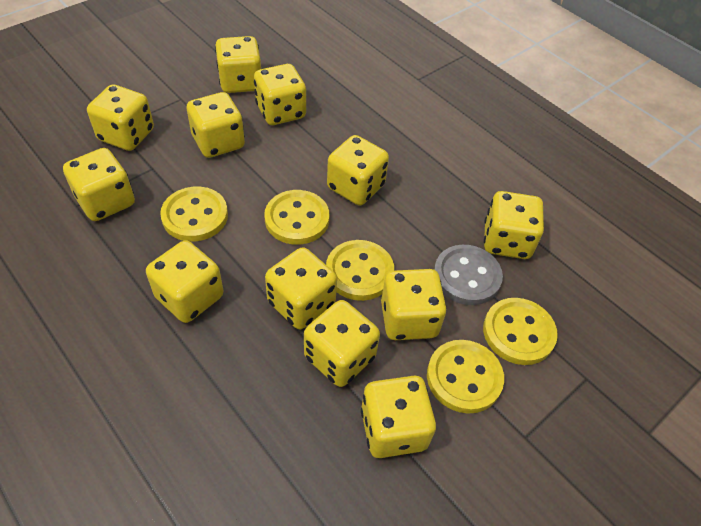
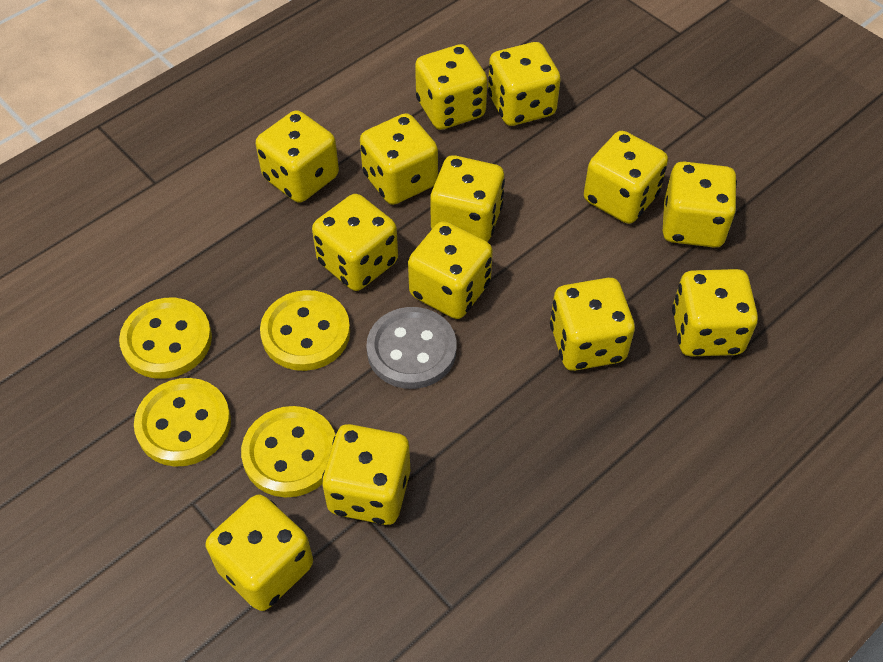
yellow button: [160,186,228,242] [264,190,329,245] [326,240,394,301] [427,340,504,413] [483,298,558,365] = 5 -> [119,298,212,379] [134,378,231,467] [241,406,335,497] [260,290,350,371] = 4
yellow dice: [63,148,135,221] [87,84,154,151] [146,240,223,323] [187,92,245,158] [215,36,261,93] [254,64,306,125] [265,247,337,329] [304,300,380,387] [327,135,389,206] [361,376,436,458] [381,269,447,340] [484,191,544,259] = 12 -> [206,494,313,611] [256,110,339,203] [312,194,398,291] [322,424,411,525] [360,113,438,205] [408,221,493,319] [415,44,487,130] [430,155,505,242] [488,42,561,126] [550,278,635,371] [584,131,668,224] [663,162,737,248] [672,269,758,357] = 13

